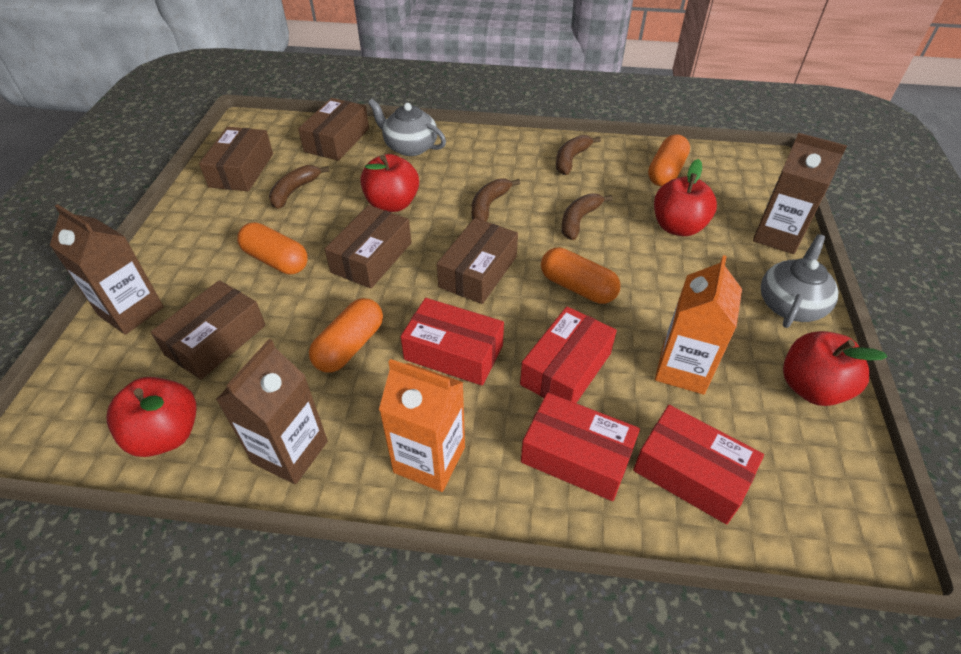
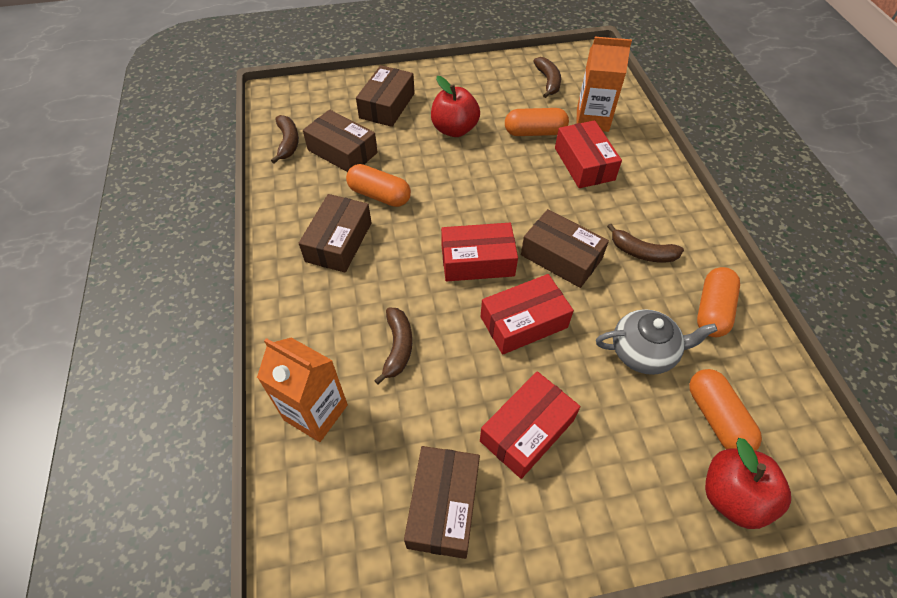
brown carton: [50,204,164,335] [216,339,328,484] [753,133,847,254] = 3 -> none = 0
grey teapot: [368,99,446,156] [761,234,839,328] = 2 -> [596,309,718,375] = 1
red apple: [106,377,197,457] [361,154,419,212] [654,159,717,236] [783,331,887,406] = 4 -> [431,76,480,137] [705,438,791,529] = 2

